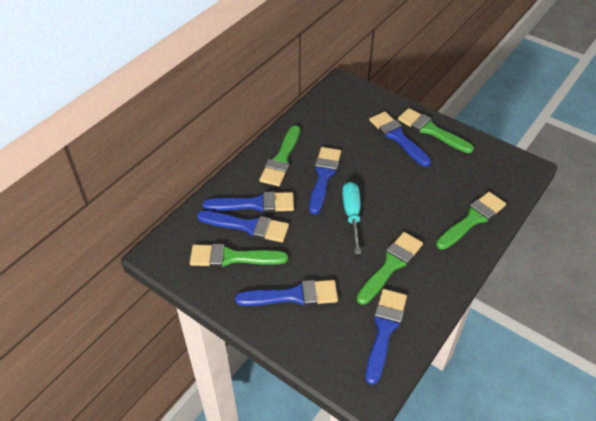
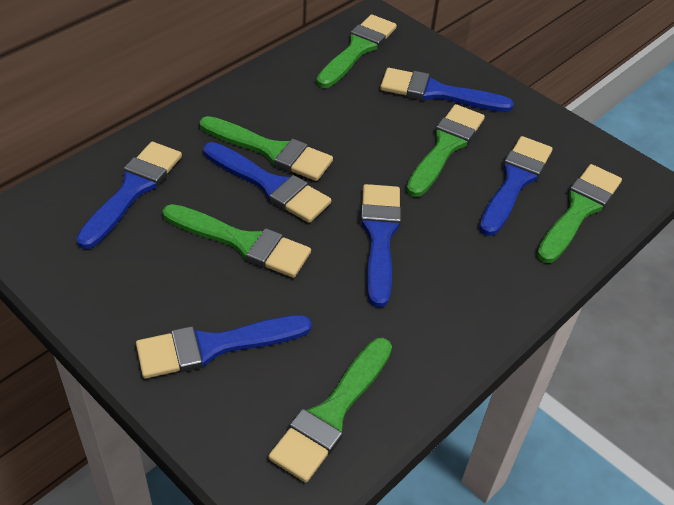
green brush: [190,244,288,267] [260,125,300,186] [357,232,423,305] [398,108,474,153] [436,192,506,250] = 5 -> [163,204,311,278] [200,116,333,181] [268,338,392,483] [316,14,397,88] [406,104,485,197] [537,164,622,263] = 6
turquoise screwdriver: [342,182,361,254] = 1 -> none = 0

